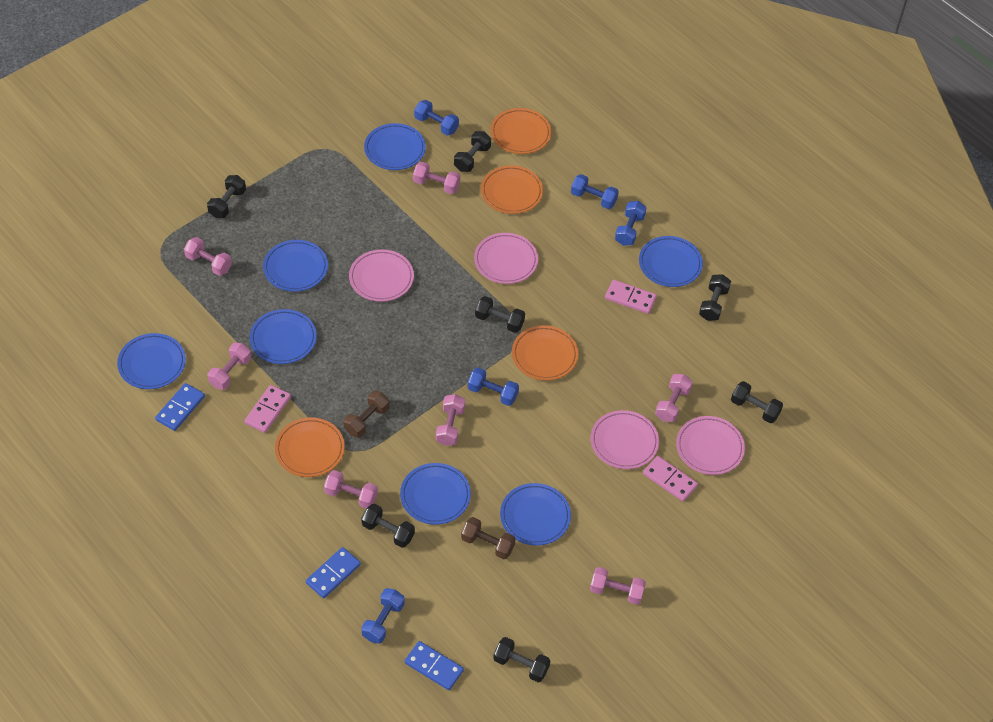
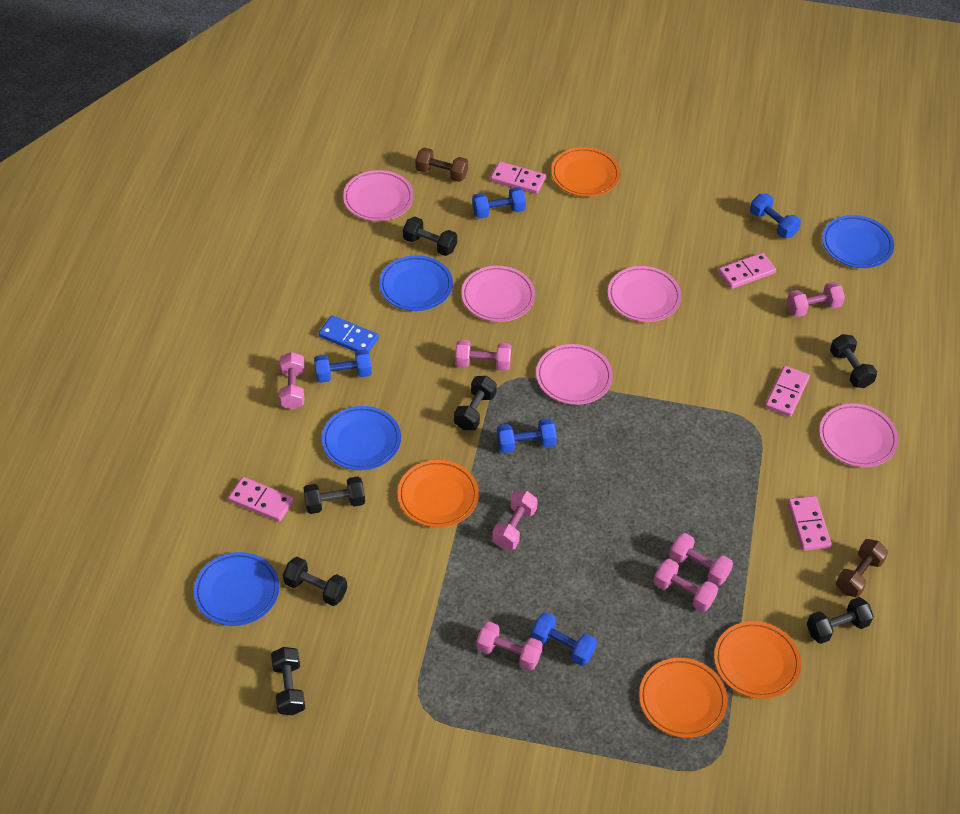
blue domino: [155,383,205,431] [306,547,361,598] [405,641,464,690] = 3 -> [318,315,379,352] = 1
blue plate: [117,333,186,389] [250,309,317,364] [263,240,328,292] [364,123,426,170] [400,463,471,525] [500,483,571,546] [639,236,703,287] = 7 -> [194,552,279,626] [322,406,401,470] [379,255,453,311] [822,215,894,268] = 4
pink domino: [245,385,291,433] [605,280,657,314] [643,456,698,502] = 3 -> [228,477,294,522] [490,161,546,194] [718,252,776,289] [765,366,810,417] [788,496,832,551] = 5
pink plate: [349,249,414,302] [474,233,538,284] [591,410,659,469] [676,416,745,475] = 4 -> [343,170,414,221] [461,266,535,322] [536,344,613,405] [608,266,682,322] [819,403,899,467] = 5

